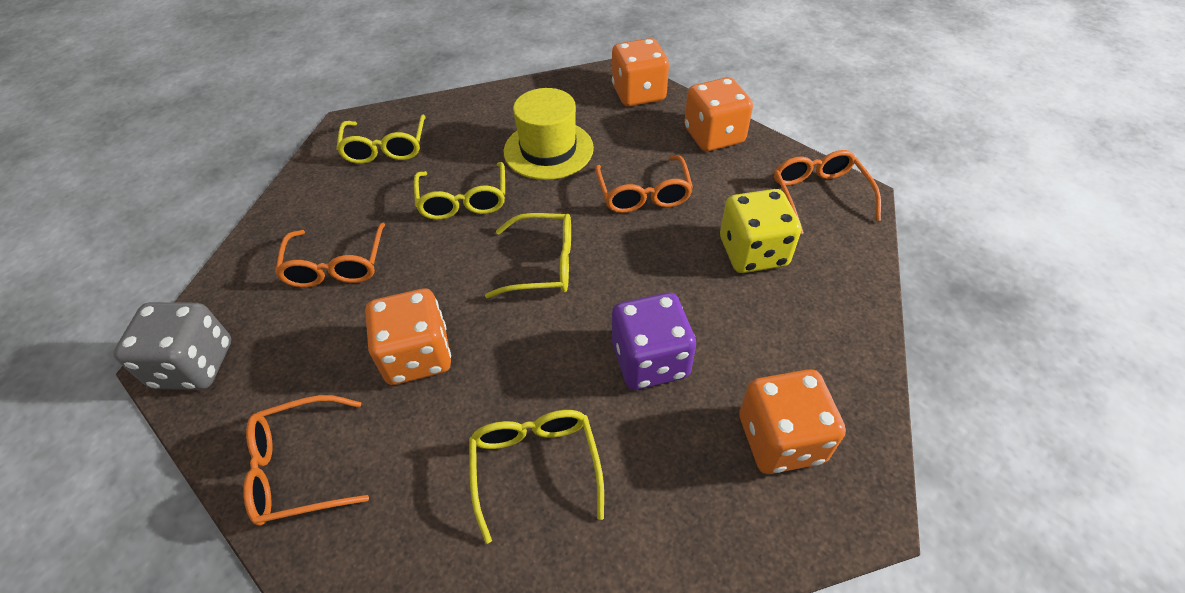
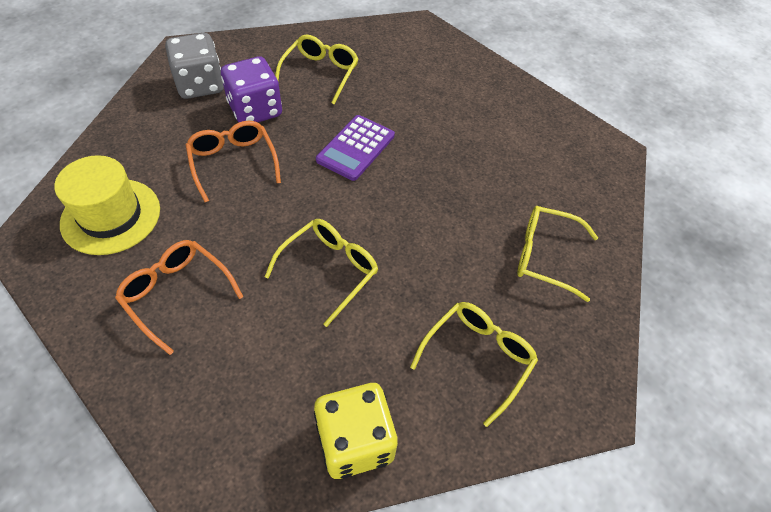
orange dice: [365,289,451,385] [612,38,669,106] [684,77,753,151] [739,369,846,474] = 4 -> none = 0
orange glasses: [243,395,369,526] [275,223,385,288] [595,156,693,213] [774,150,881,234] = 4 -> [115,240,244,355] [186,121,281,202] = 2
purple calculator: none = 0 -> [316,115,395,181] = 1

